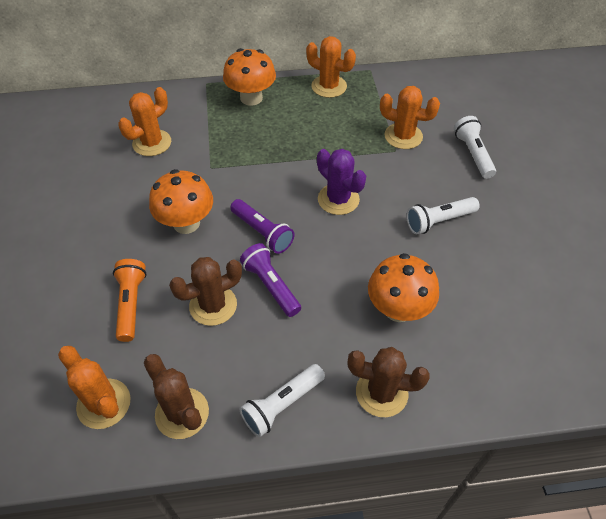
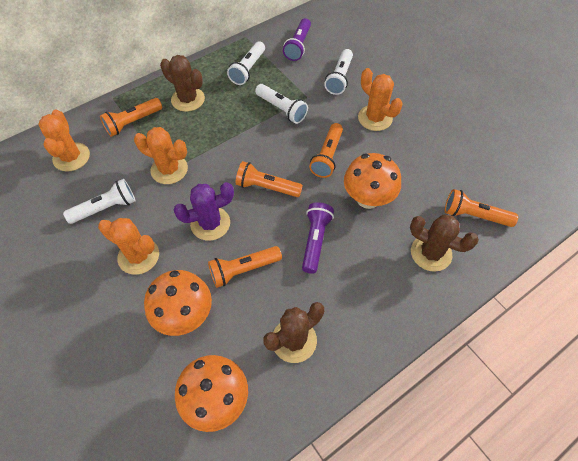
orange flashlight: [113,259,147,342] = 1 -> [100,98,162,137] [208,246,282,288] [236,161,303,197] [309,123,343,178] [445,189,518,227] = 5
white flashlight: [239,364,325,437] [406,197,480,234] [454,116,496,179] = 3 -> [63,179,135,224] [227,41,265,85] [255,84,308,124] [324,49,353,95] = 4

